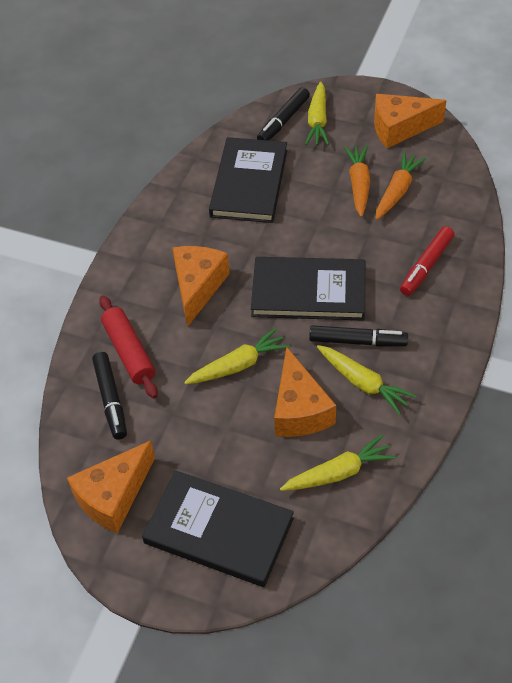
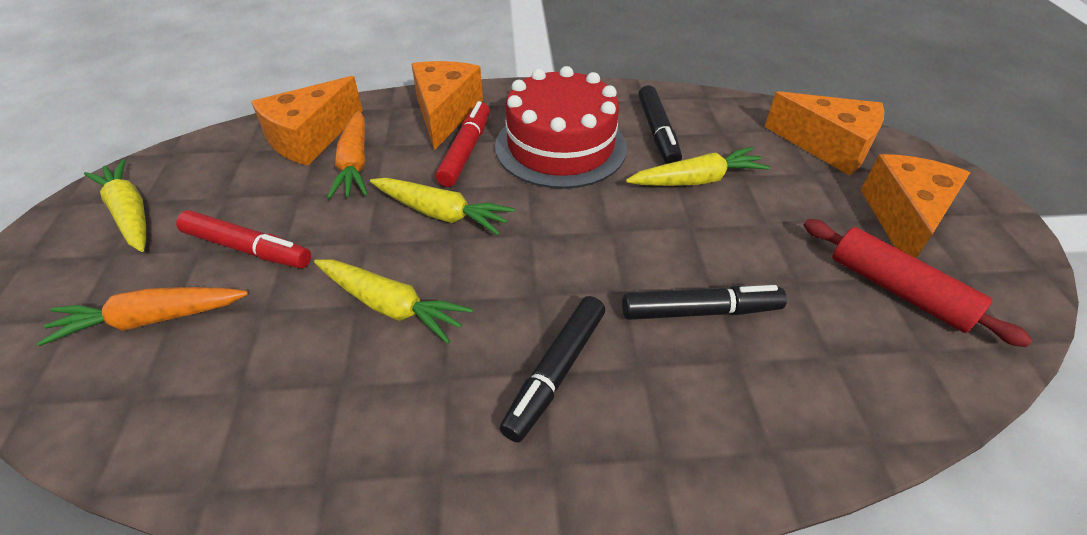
black book: [142,471,294,587] [209,137,287,223] [251,257,365,321] = 3 -> none = 0
red cake: none = 0 -> [495,66,627,189] = 1
red marker: [400,226,454,296] = 1 -> [176,210,311,269] [435,101,490,187] = 2

